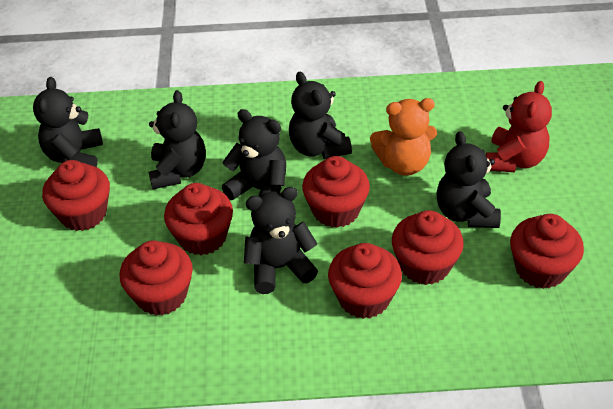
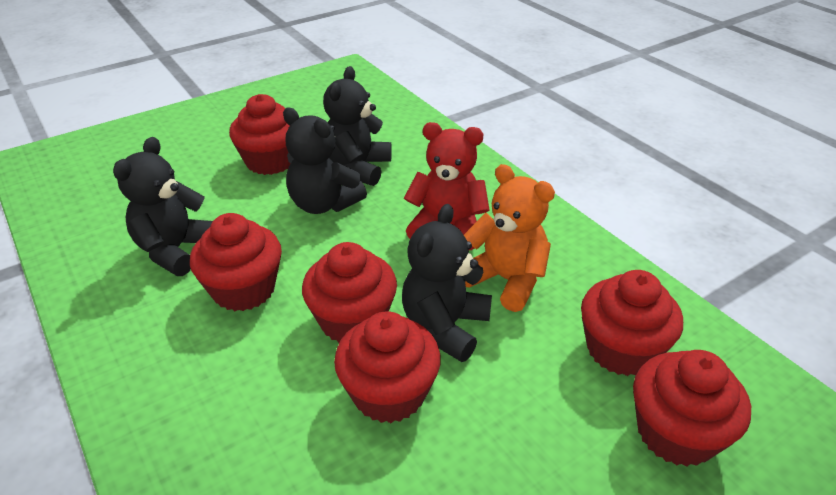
black teddy bear: [33,77,103,167] [149,90,206,189] [222,109,286,200] [244,187,318,294] [289,71,352,159] [437,131,501,228] = 6 -> [113,137,213,276] [283,108,367,214] [323,66,392,186] [402,204,492,362] = 4
red cupcake: [42,160,110,231] [120,240,193,316] [164,183,233,255] [302,156,370,228] [328,243,402,319] [392,210,464,285] [510,214,584,289] = 7 -> [190,213,282,311] [229,94,290,175] [302,242,397,343] [334,311,441,423] [581,270,683,376] [633,350,751,467] = 6

